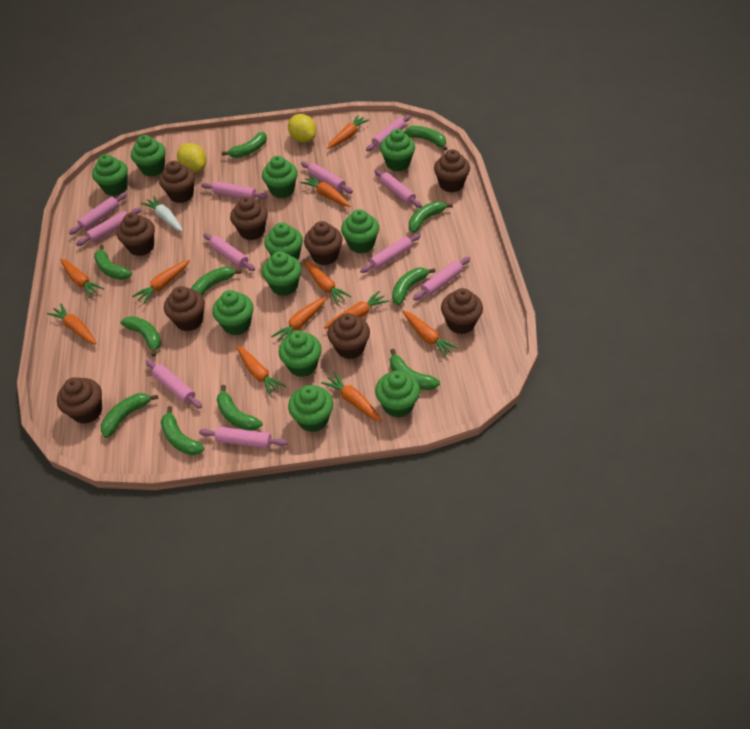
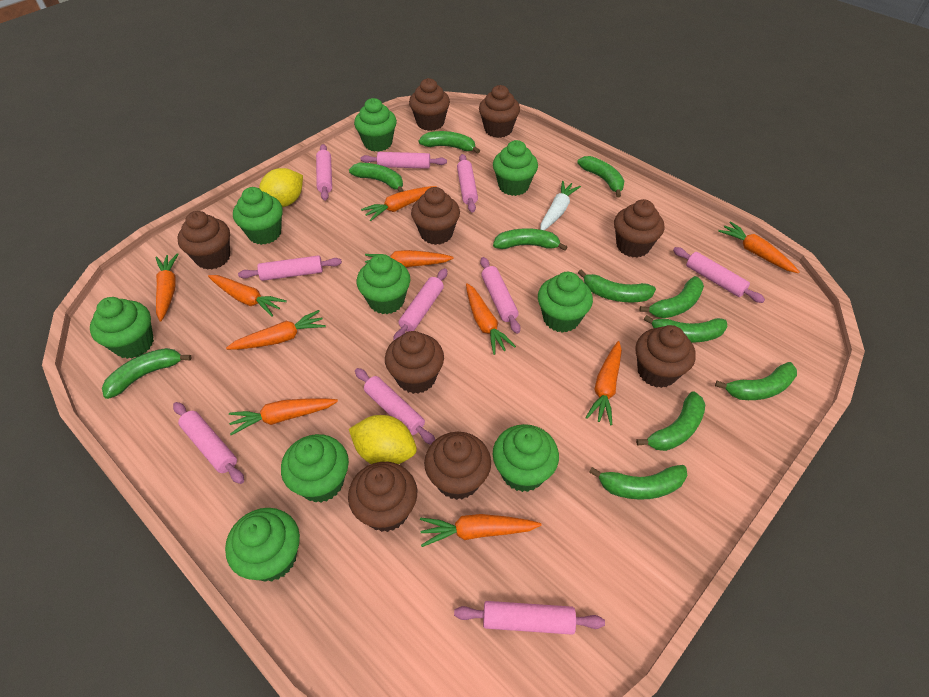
green cupcake: [92,154,128,196] [131,135,166,177] [212,290,254,335] [262,156,298,198] [262,251,302,296] [264,222,303,260] [279,331,322,377] [288,385,333,432] [341,209,379,254] [375,371,420,418] [380,129,415,171] = 11 -> [90,297,154,359] [225,508,300,582] [233,187,283,245] [281,434,349,503] [354,98,397,152] [357,254,410,314] [493,140,538,196] [493,424,559,492] [538,272,593,333] = 9
orange carrot: [47,304,97,344] [60,259,104,298] [132,260,190,304] [236,345,286,397] [271,296,327,341] [300,175,350,207] [304,261,351,305] [321,372,382,422] [324,291,389,329] [327,115,370,149] [402,310,458,358] = 11 -> [156,253,179,322] [208,275,287,317] [226,310,326,350] [229,398,338,435] [361,186,437,221] [365,250,454,267] [420,514,542,547] [466,283,516,355] [585,341,622,425] [718,221,799,273] = 10
pink rolling pin: [69,193,127,235] [76,208,141,246] [146,360,202,409] [199,426,288,448] [201,181,268,200] [203,233,255,271] [301,161,353,194] [360,233,421,273] [366,115,411,151] [374,169,422,208] [413,257,470,301] = 11 -> [173,402,244,484] [238,255,342,281] [316,144,332,201] [355,368,435,445] [361,152,447,169] [393,268,447,341] [454,601,605,635] [457,154,478,213] [480,257,520,334] [673,247,765,303] = 10

